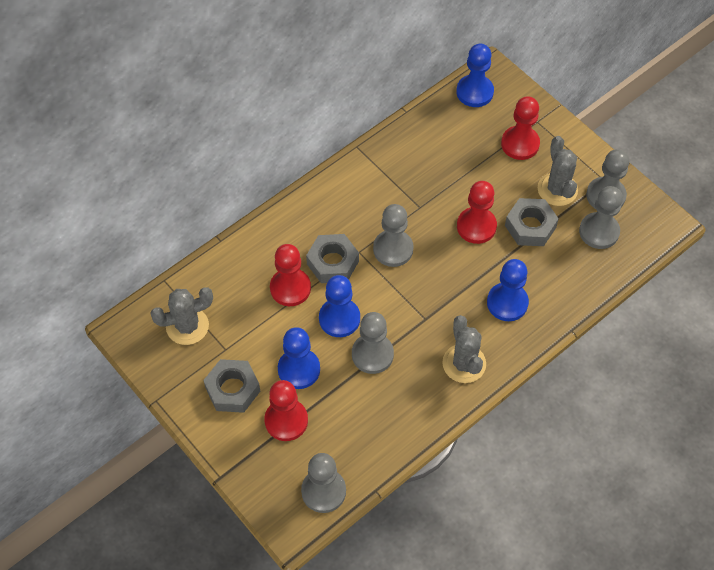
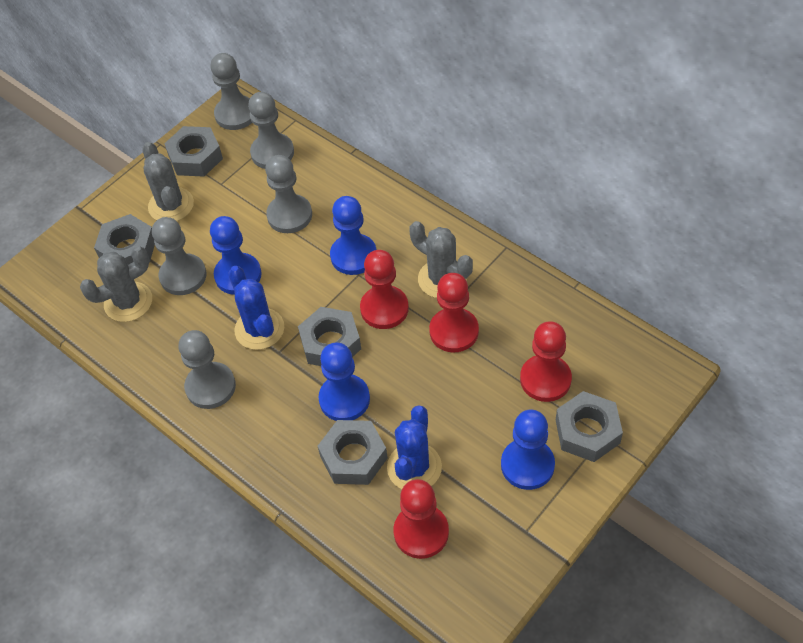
blue cactus: none = 0 -> [228,266,284,350] [387,405,442,489] = 2
grey nut: [203,359,260,413] [306,234,359,283] [505,198,559,246] = 3 -> [94,214,155,265] [164,126,223,177] [298,307,361,366] [318,420,388,485] [556,391,623,462] = 5

